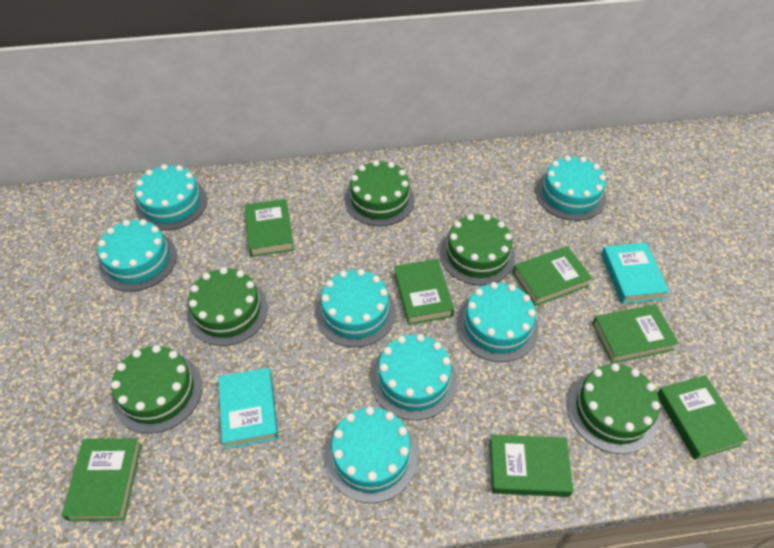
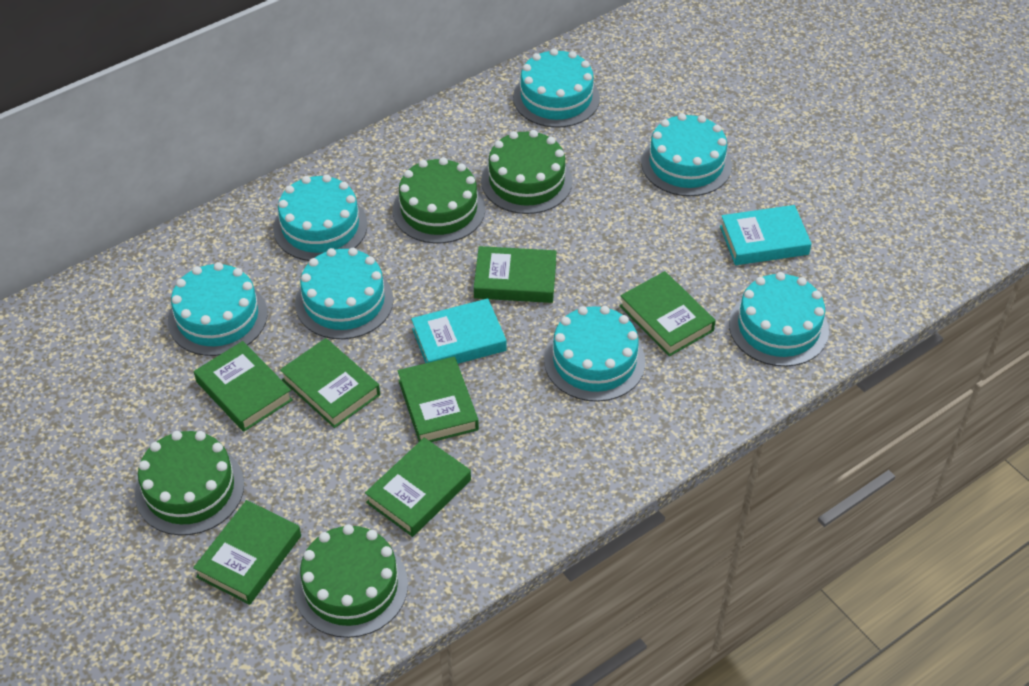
green cake: [111,345,202,434] [187,267,268,346] [345,160,415,226] [440,214,515,285] [567,363,660,454] = 5 -> [135,431,244,535] [294,524,408,638] [393,157,485,244] [481,130,573,214] = 4

